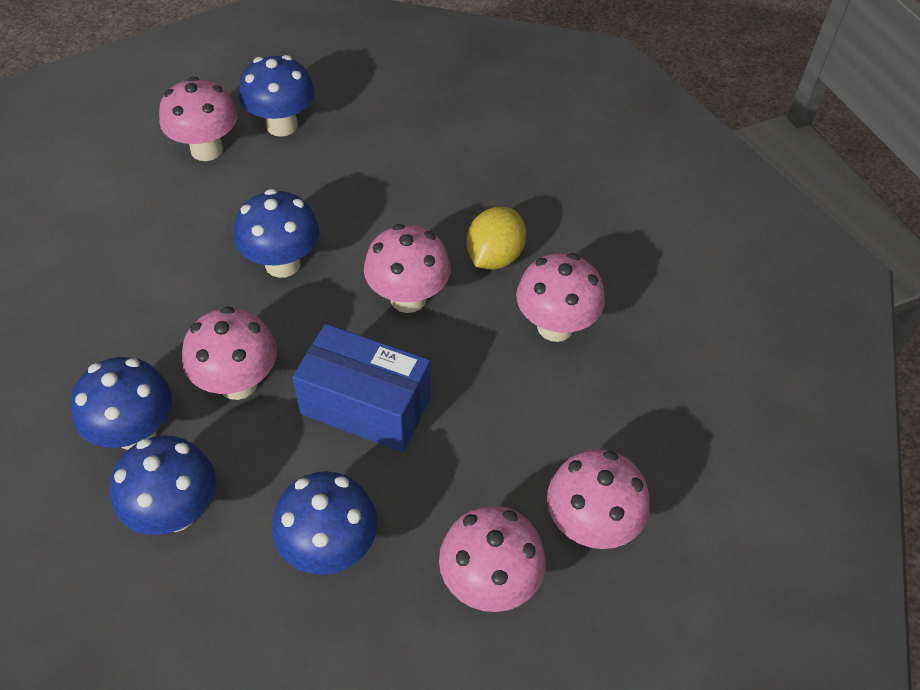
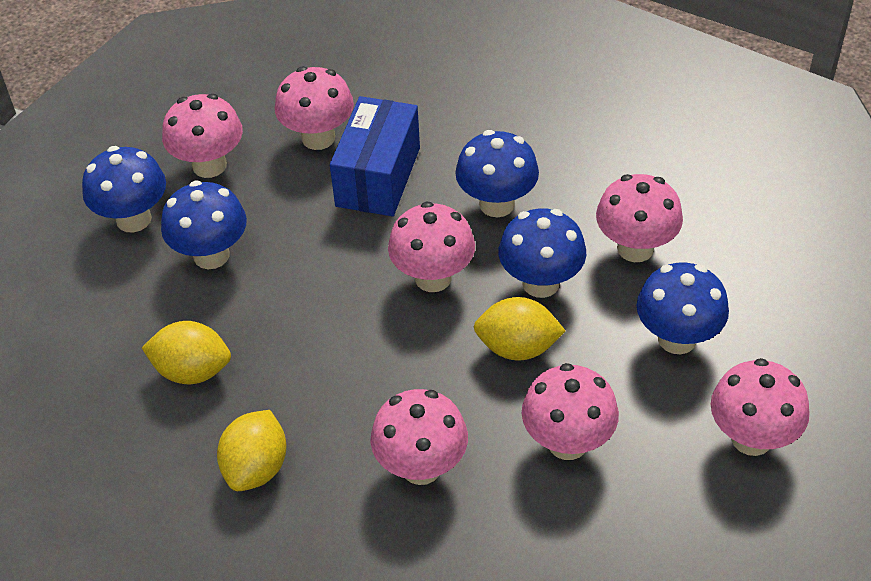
pink mushroom: [159,77,238,161] [182,306,277,400] [364,224,451,313] [439,505,546,612] [516,253,605,342] [547,449,649,549] = 6 -> [162,94,243,178] [275,66,354,150] [370,389,468,485] [388,201,475,292] [522,363,619,460] [596,174,683,262] [711,358,810,456] = 7
yellow lemon: [466,207,526,269] = 1 -> [142,321,231,384] [217,410,286,491] [474,297,566,361] = 3

